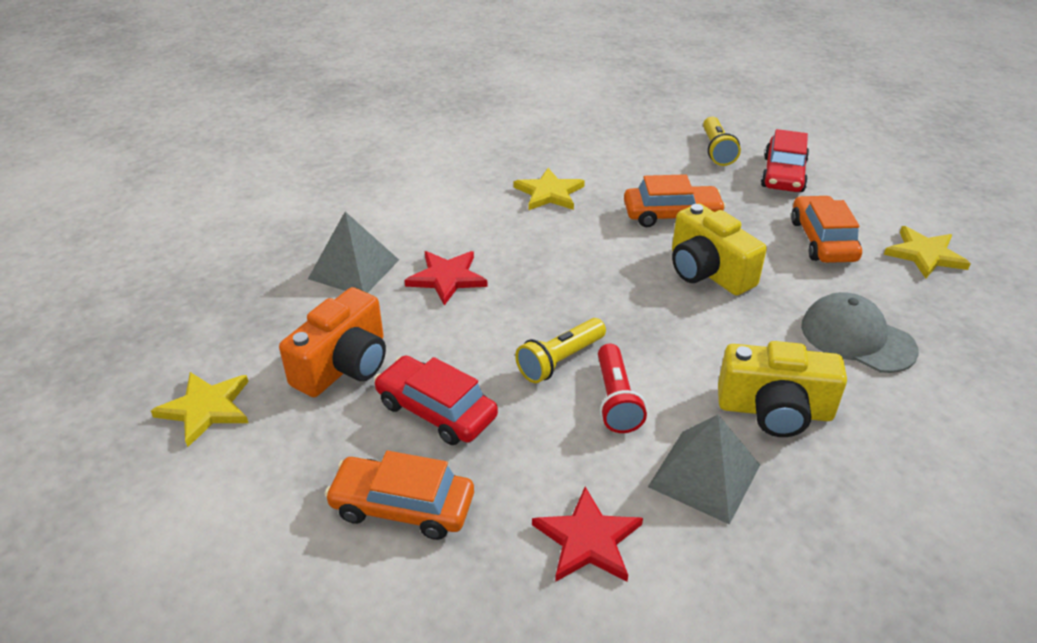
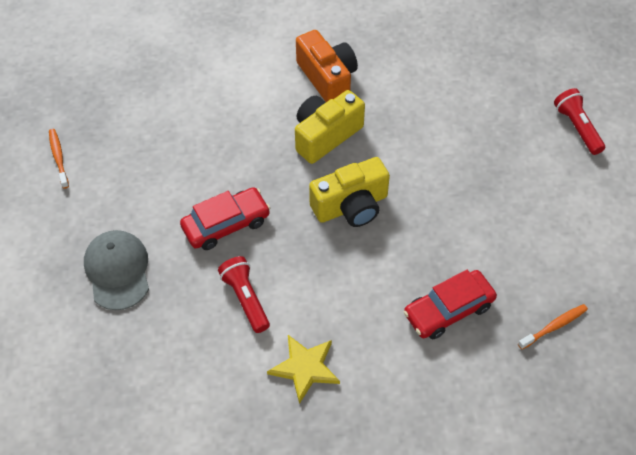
grey pyramid: [308,212,399,293] [648,415,760,525] = 2 -> none = 0
orange car: [325,451,474,540] [624,174,726,227] [791,195,862,263] = 3 -> none = 0
orange toothbrush: none = 0 -> [49,129,69,189] [518,304,588,349] = 2
red flashlight: [598,344,647,433] = 1 -> [218,256,270,333] [554,88,605,155] = 2
red star: [405,251,488,305] [532,487,643,582] = 2 -> none = 0
yellow flashlight: [515,318,606,383] [703,117,741,166] = 2 -> none = 0
yellow star: [151,372,249,447] [514,168,585,210] [884,226,971,279] = 3 -> [267,335,340,404] = 1

